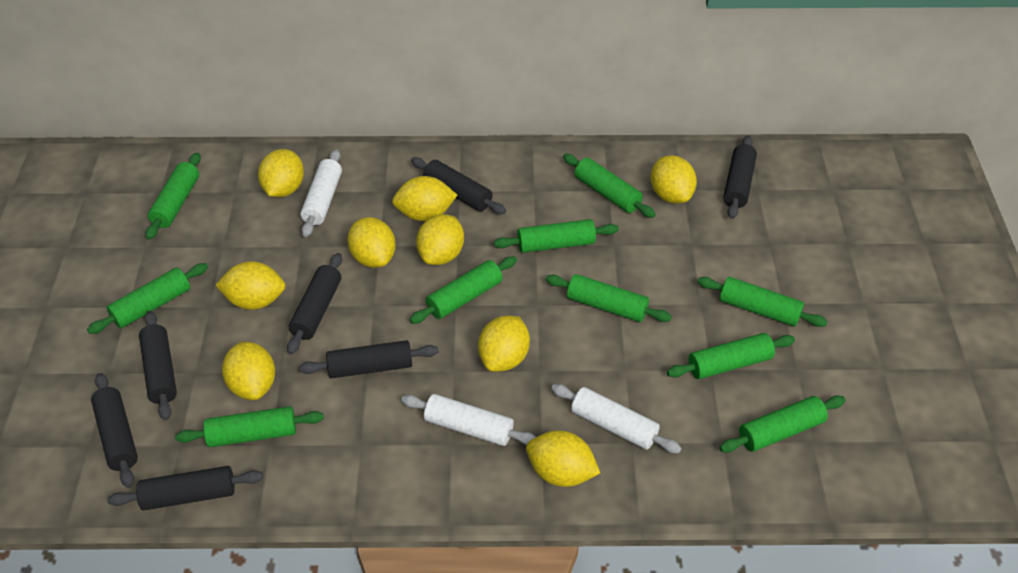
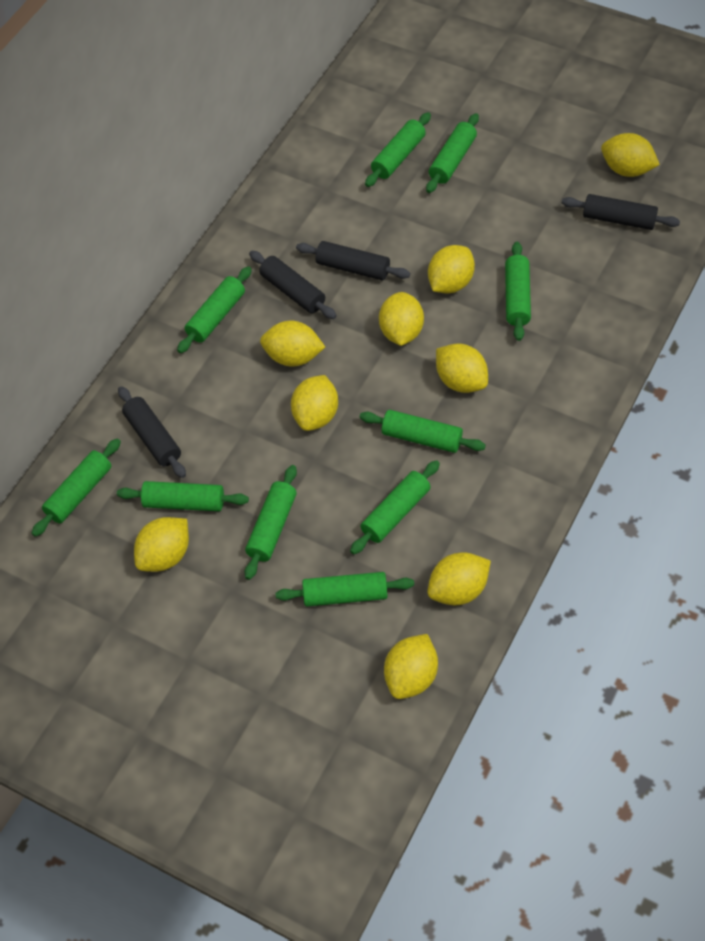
black rolling pin: [91,373,138,488] [107,466,263,511] [139,311,177,420] [287,253,342,354] [299,340,439,379] [411,157,506,214] [723,135,757,219] = 7 -> [118,386,186,478] [249,251,337,319] [296,241,410,281] [562,194,680,230] = 4
white rolling pin: [300,149,342,237] [401,394,536,446] [551,384,682,453] = 3 -> none = 0

